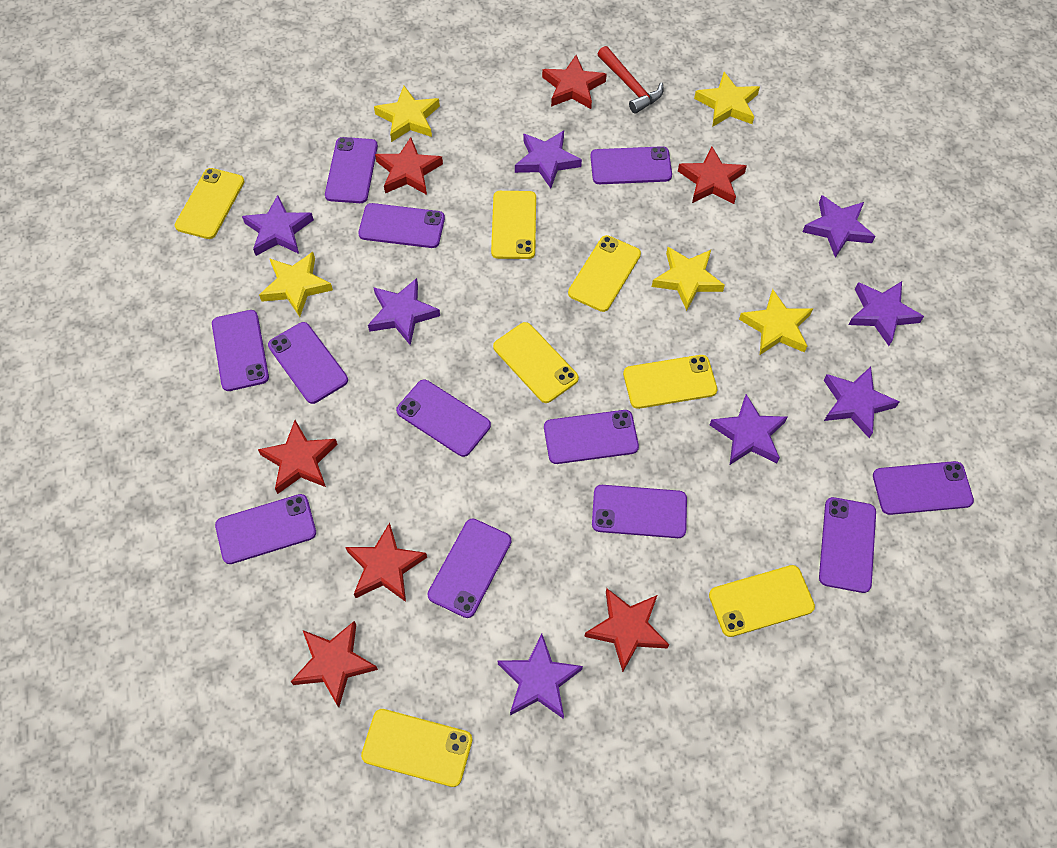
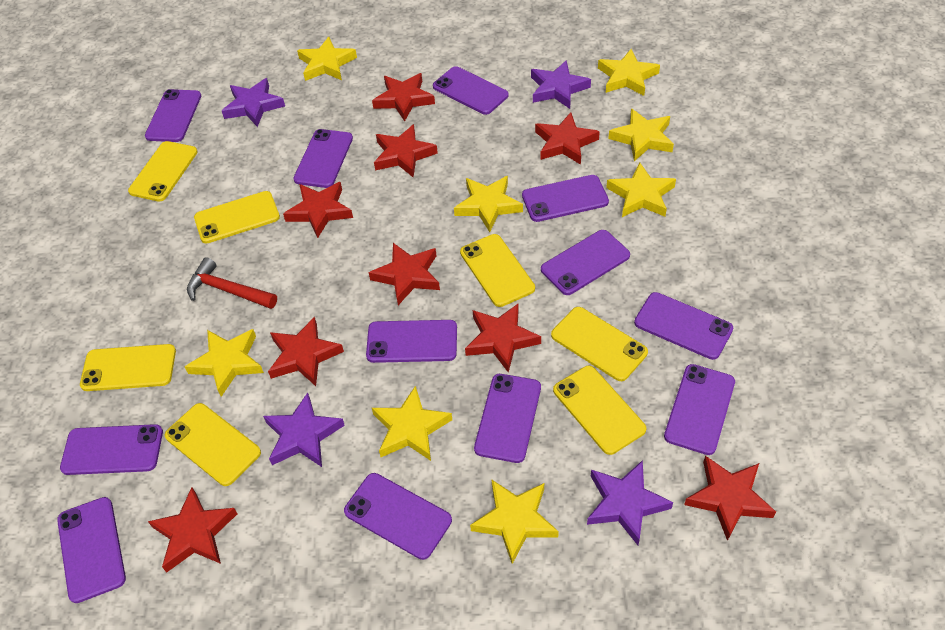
purple star: [242,195,314,256] [368,278,440,345] [498,634,583,719] [515,130,582,189] [710,394,787,465] [803,195,875,258] [824,366,899,438] [848,281,924,346] = 8 -> [222,78,285,127] [263,393,345,467] [531,60,591,109] [587,460,673,545] = 4
red star: [258,420,337,494] [291,621,378,707] [345,523,427,602] [375,137,443,195] [542,55,607,109] [584,588,669,672] [678,146,747,204] = 7 -> [148,487,237,573] [268,317,344,386] [283,182,353,238] [369,243,440,305] [372,73,435,121] [374,124,438,177] [465,304,541,372] [535,113,600,165] [684,456,776,541] = 9
yellow star: [259,252,333,317] [374,86,440,142] [652,247,725,311] [694,72,760,127] [739,289,813,355] = 5 -> [185,329,264,397] [297,37,357,81] [372,386,452,461] [454,176,523,232] [470,479,559,564] [598,49,660,96] [606,162,676,217] [608,108,674,161] = 8

